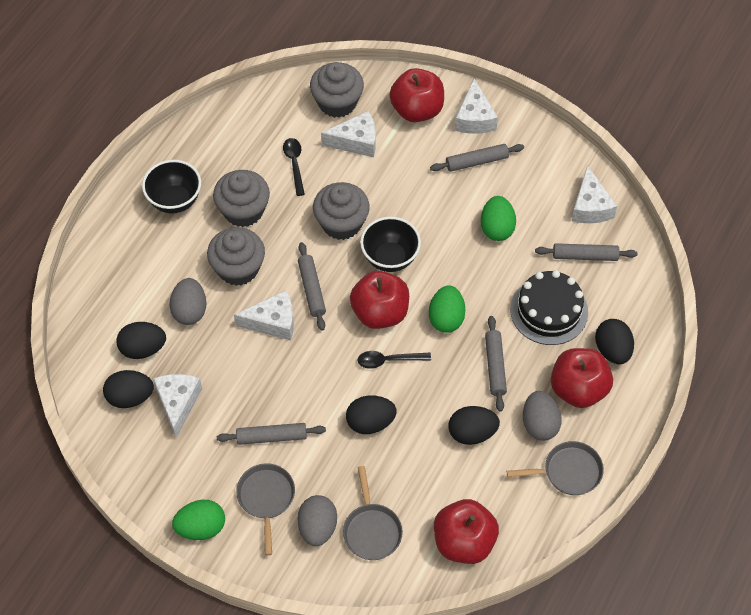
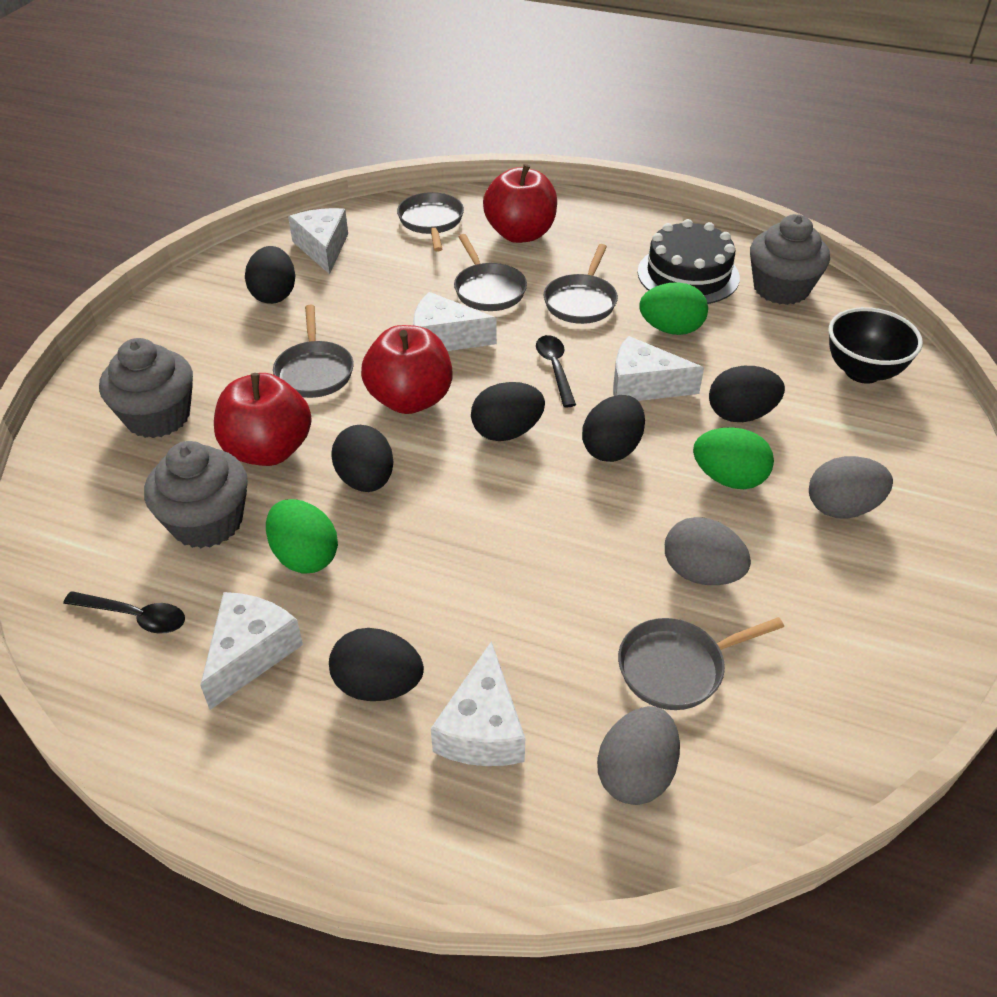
black bowl: [142,160,201,213] [360,216,421,272] = 2 -> [829,307,923,384] = 1
black egg: [103,370,154,408] [116,322,166,359] [346,395,397,434] [449,406,500,445] [595,319,634,364] = 5 -> [245,246,295,304] [329,628,424,701] [332,425,393,492] [471,382,545,441] [582,395,645,462] [709,366,785,422] = 6
grey cupcake: [207,227,265,286] [213,170,270,227] [310,62,364,118] [313,182,370,240] = 4 -> [99,338,193,438] [144,441,248,548] [750,214,830,305] = 3
grey pan: [236,463,295,555] [343,466,403,560] [507,441,604,495] = 3 -> [273,305,354,398] [397,192,464,252] [454,234,527,311] [544,244,618,324] [618,617,784,710] = 5
grey rolling pin: [217,423,326,445] [298,242,326,331] [430,144,524,172] [485,316,507,412] [535,243,637,261] = 5 -> none = 0
red apple: [350,271,409,329] [389,68,444,122] [434,499,499,564] [551,348,613,408] = 4 -> [214,373,312,466] [361,325,453,414] [483,164,557,243] = 3

